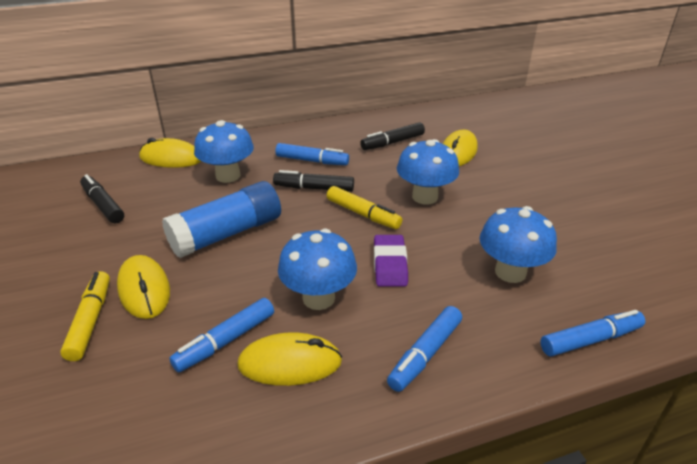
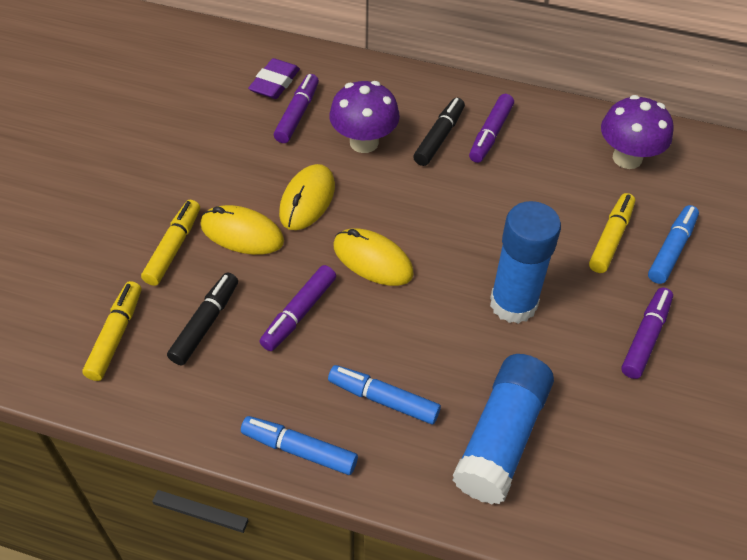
black marker: [80,174,124,224] [273,170,354,192] [360,122,425,150] = 3 -> [167,273,238,365] [413,98,465,166] = 2
blue glue stick: [162,181,281,258] = 1 -> [453,354,554,504] [490,201,561,324] = 2
blue marker: [169,298,274,372] [275,143,349,165] [387,306,462,392] [540,310,646,357] = 4 -> [241,416,358,475] [328,365,441,424] [648,205,699,284] = 3
blue mushroom: [194,120,254,183] [278,229,357,310] [397,139,459,205] [480,206,557,283] = 4 -> none = 0
purple marker: none = 0 -> [259,265,336,351] [274,74,319,143] [469,94,514,163] [621,288,673,379] = 4
purple mushroom: none = 0 -> [329,81,400,153] [601,95,674,169] = 2
yellow marker: [60,271,110,361] [327,186,402,229] = 2 -> [82,281,141,381] [141,200,200,286] [589,193,635,273] = 3
yellow mouse: [117,255,170,319] [139,138,201,168] [237,332,342,386] [443,130,478,166] = 4 -> [200,205,284,255] [279,164,335,230] [334,228,414,286] = 3

